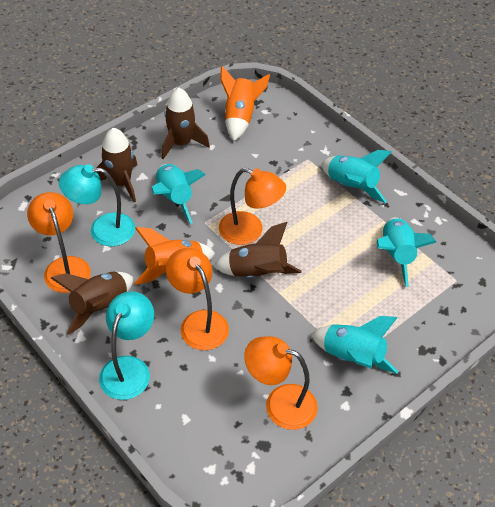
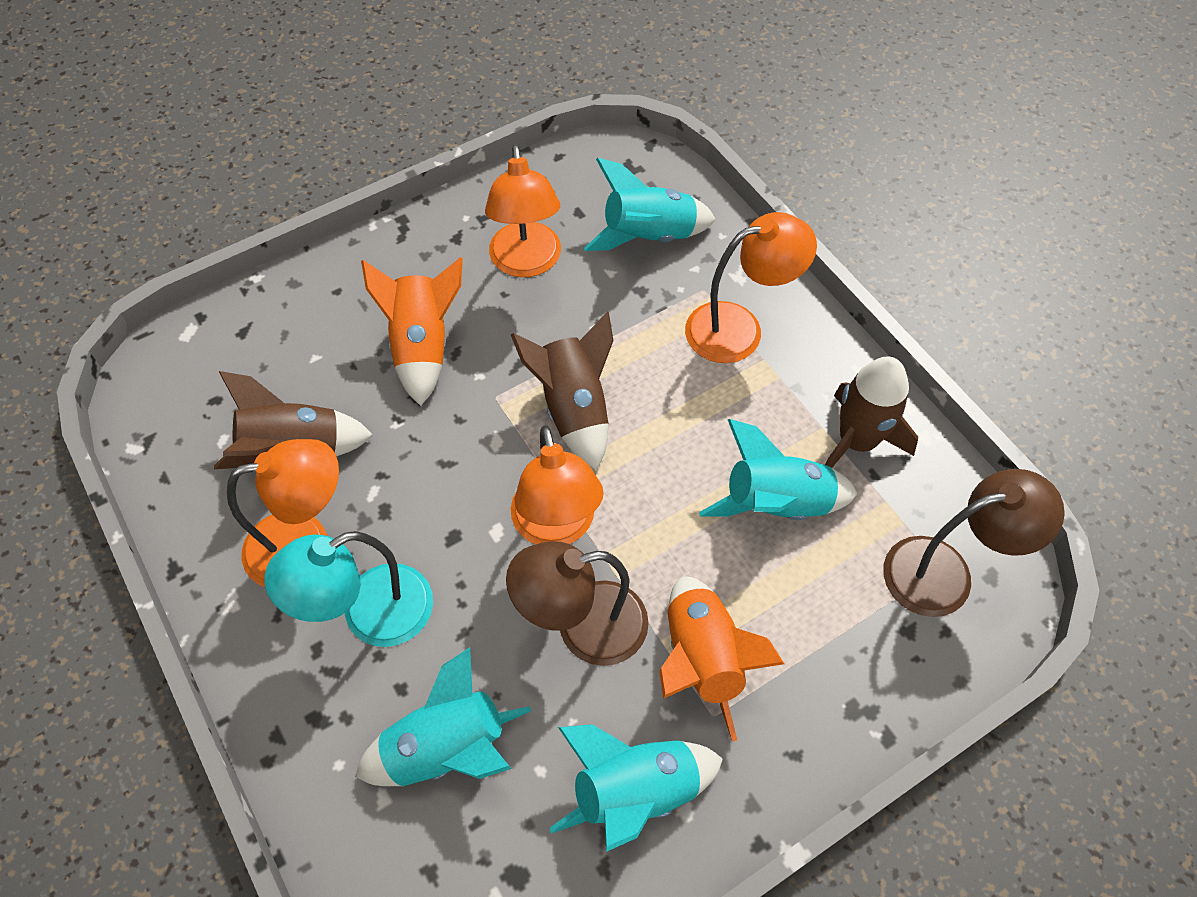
brown lamp: none = 0 -> [506,541,649,666] [883,469,1065,617] = 2
brown rocket: [51,271,133,335] [96,128,137,202] [161,88,210,159] [214,222,302,278] = 4 -> [214,371,373,469] [511,311,613,470] [825,357,918,468] = 3
turquoise lamp: [59,165,135,246] [99,291,154,400] = 2 -> [264,531,433,647] = 1

